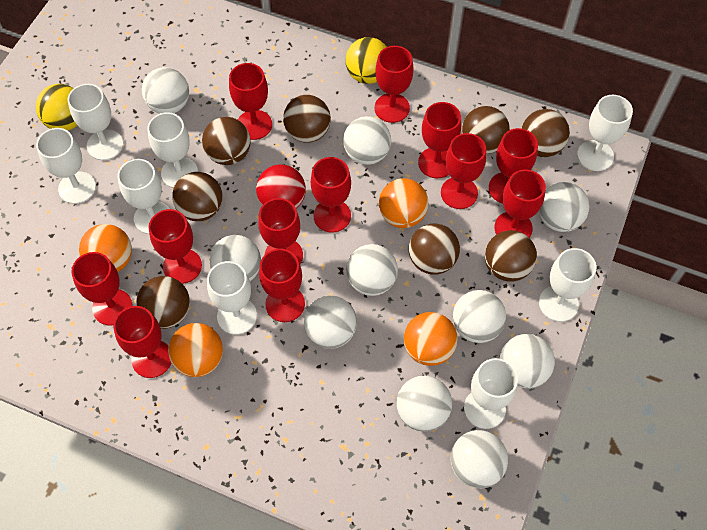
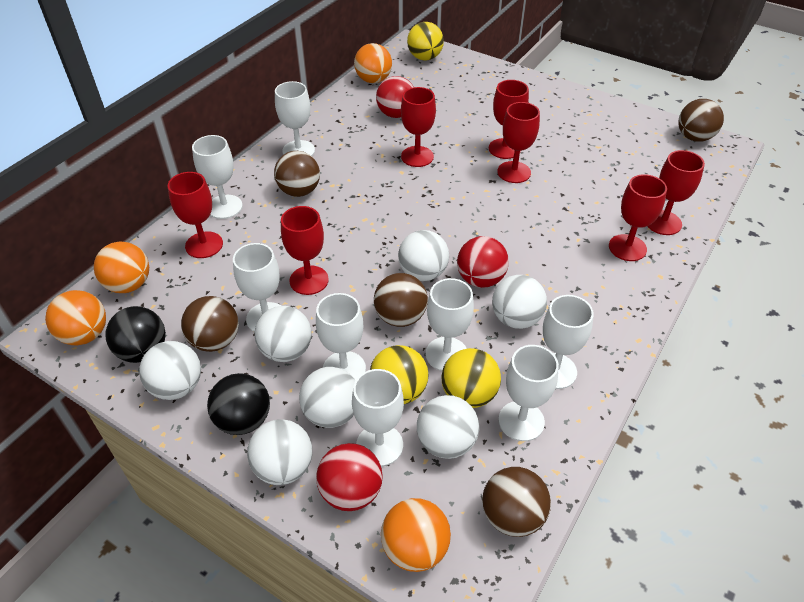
black ball: none = 0 -> [105,306,166,363] [207,373,270,435] = 2
brown ball: [136,276,190,329] [172,172,223,221] [202,117,250,165] [283,95,331,143] [409,224,460,274] [462,106,510,154] [485,230,537,282] [522,109,570,157] = 8 -> [181,296,239,352] [274,151,320,197] [374,273,428,327] [482,467,551,537] [678,99,724,142] = 5
red ball: [256,164,306,209] = 1 -> [316,443,383,511] [376,76,414,118] [457,236,509,288] = 3
red goblet: [71,252,132,326] [113,306,171,378] [149,209,202,284] [229,63,272,140] [258,198,303,264] [259,249,305,322] [311,157,351,233] [374,46,413,123] [418,102,461,178] [441,133,486,209] [489,128,538,203] [494,170,546,238] = 12 -> [168,172,223,258] [281,206,329,295] [401,87,436,167] [489,80,529,159] [497,102,540,183] [609,174,667,261] [647,150,705,235] = 7
white ball: [142,67,189,114] [209,235,261,281] [304,295,357,349] [343,116,391,165] [346,244,398,296] [396,376,452,432] [451,430,508,488] [453,290,506,343] [500,334,555,389] [539,182,590,232] = 10 -> [139,341,201,400] [247,419,312,485] [254,306,312,362] [299,367,355,428] [398,230,449,281] [417,395,479,459] [492,275,547,329] = 7
yellow ball: [36,84,77,131] [345,37,387,84] = 2 -> [370,345,428,404] [407,22,444,61] [441,348,501,408] = 3

